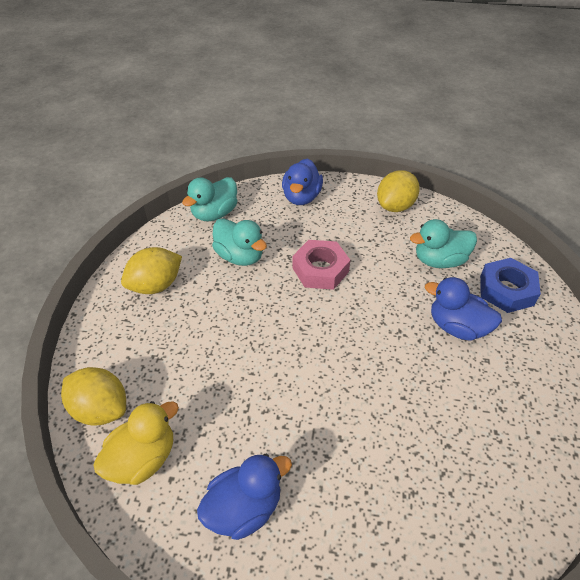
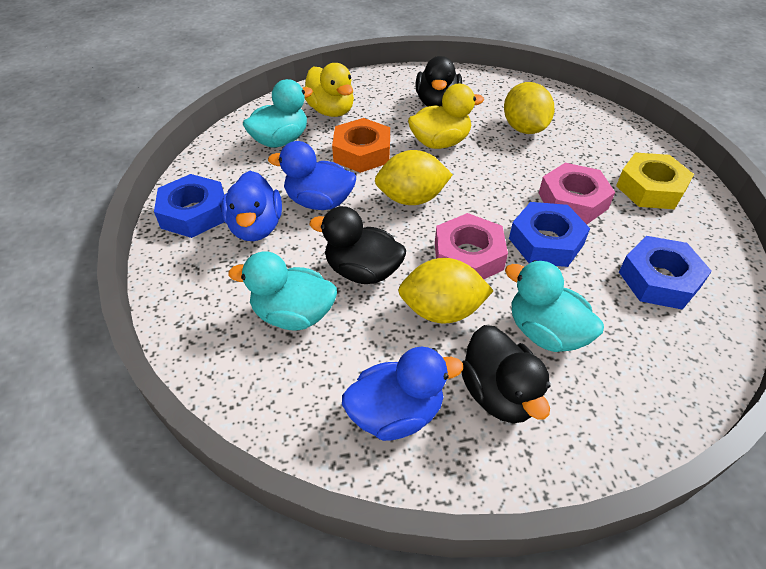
black duck: none = 0 -> [309,206,406,284] [416,56,462,107] [461,325,551,423] = 3
blue nut: [480,258,541,313] = 1 -> [154,174,225,238] [509,202,590,267] [619,236,712,310] = 3
orange nut: none = 0 -> [332,118,390,173] = 1
pink nut: [292,240,350,290] = 1 -> [435,213,508,279] [539,163,615,224] = 2
yellow duck: [93,401,179,485] = 1 -> [305,63,354,117] [408,84,484,149] = 2
yellow nut: none = 0 -> [616,153,694,209] = 1

